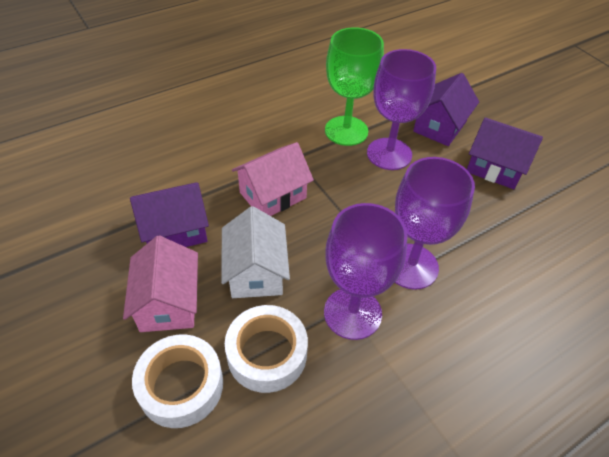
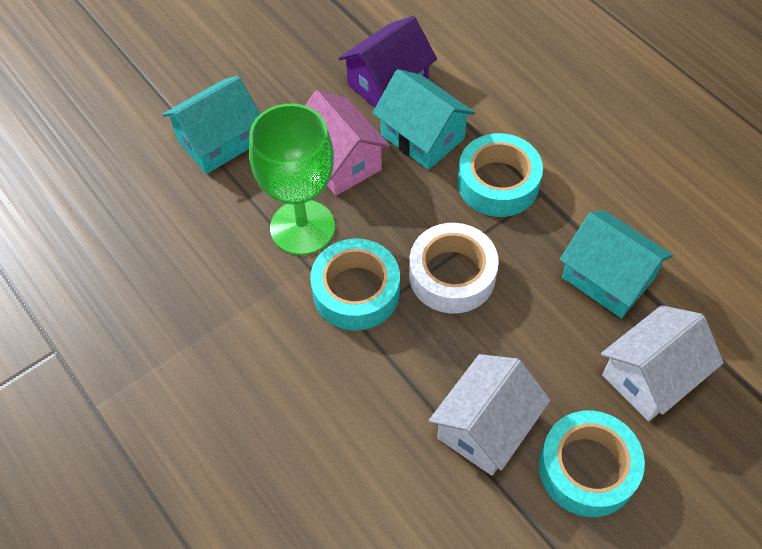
pink house: [123,235,198,332] [232,142,314,216] = 2 -> [305,90,390,196] = 1
purple goblet: [324,203,408,340] [367,49,436,170] [395,157,475,290] = 3 -> none = 0
purple house: [130,183,209,247] [413,73,479,146] [467,117,543,189] = 3 -> [338,16,437,108] = 1
turquoise house: none = 0 -> [162,76,260,174] [372,69,475,170] [560,210,673,318] = 3
turquoise tape: none = 0 -> [310,239,400,330] [457,133,543,217] [539,411,645,517] = 3
white house: [221,206,290,298] = 1 -> [429,354,551,476] [601,305,724,421] = 2
white tape: [132,334,223,428] [225,305,308,393] = 2 -> [409,223,499,314] = 1

